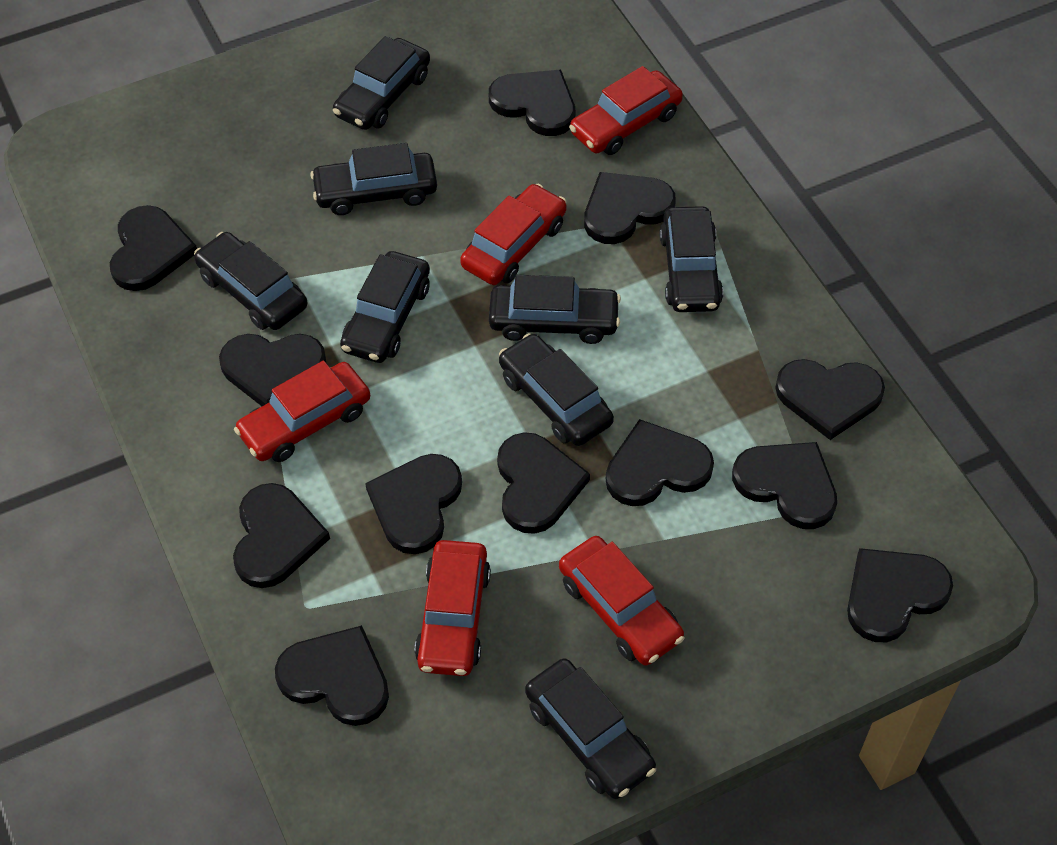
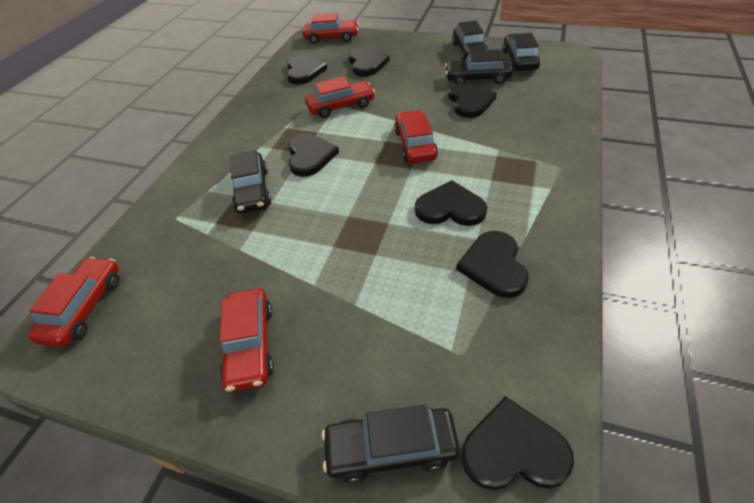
black car: [194,232,307,330] [310,143,437,215] [333,36,430,130] [340,251,430,363] [489,275,621,344] [499,333,614,446] [525,658,656,799] [660,206,723,312] = 8 -> [230,150,271,214] [322,404,460,484] [445,49,513,84] [452,21,489,61] [503,33,540,71] = 5
black heart: [110,205,197,291] [219,334,326,406] [233,483,330,588] [275,625,389,726] [365,454,462,554] [489,70,575,136] [497,432,590,534] [584,172,676,244] [606,419,714,506] [732,442,837,529] [775,359,885,440] [847,548,953,642] = 12 -> [287,55,327,85] [288,134,339,177] [349,48,390,77] [415,180,487,226] [449,82,497,118] [456,231,529,298] [461,396,574,490] = 7

